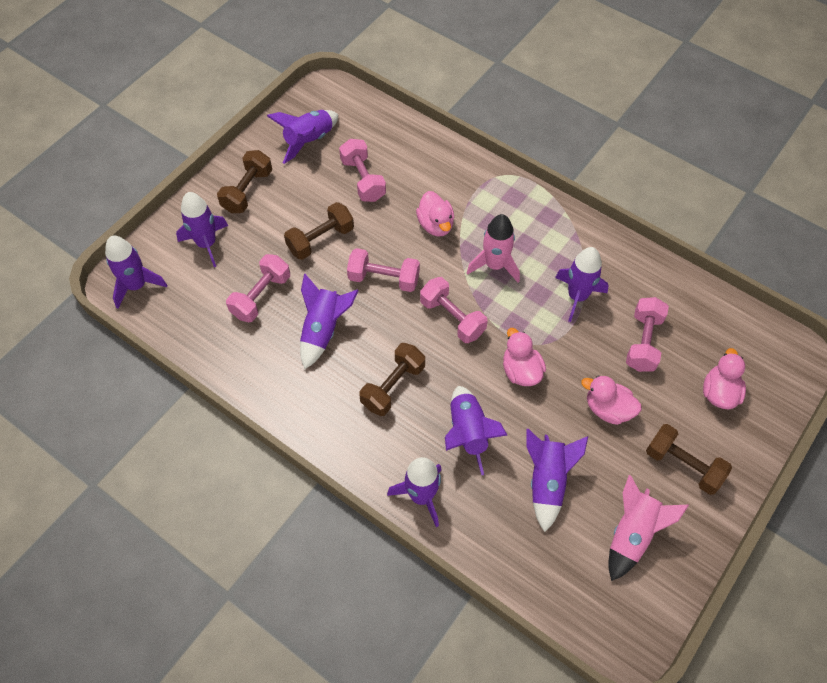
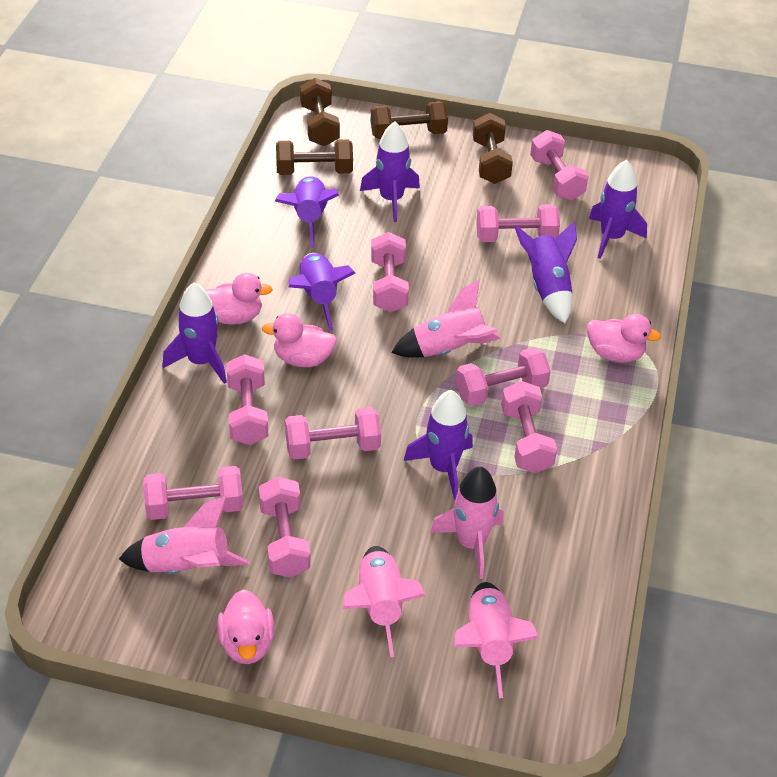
pink dumbbell: [226,254,290,322] [339,139,386,202] [347,248,420,292] [420,277,487,343] [626,297,669,372] = 5 -> [143,466,243,520] [226,354,269,445] [259,477,311,578] [285,407,381,460] [371,232,409,312] [456,348,551,406] [476,204,560,242] [501,381,557,473] [530,130,588,201] = 9
pink rocket: [467,214,520,283] [608,475,689,581] = 2 -> [119,496,250,574] [343,546,426,657] [391,279,501,358] [430,466,504,579] [454,582,539,698] = 5
purple rocket: [105,236,167,309] [176,192,228,267] [267,110,338,164] [300,274,359,369] [387,457,442,527] [445,386,507,476] [527,429,588,532] [555,247,609,322] = 8 -> [162,282,227,384] [275,176,339,248] [289,253,355,331] [360,121,420,222] [403,390,473,500] [514,222,577,323] [589,160,647,259] = 7

